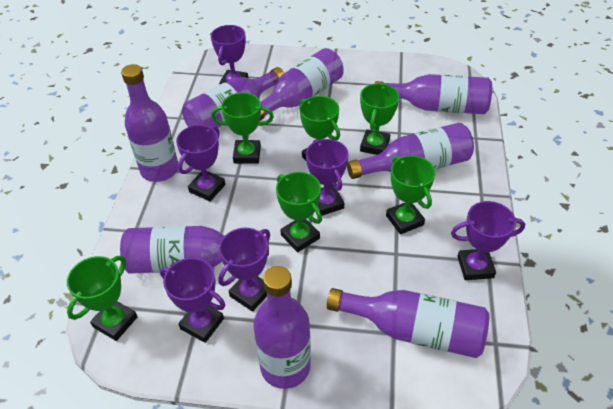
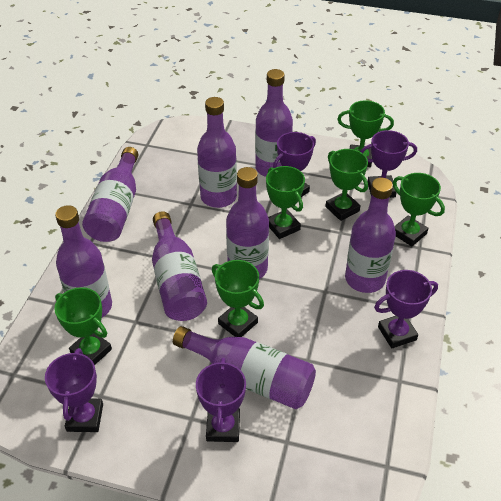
purple trophy: [160,258,225,343] [176,125,225,201] [211,25,248,84] [218,228,270,312] [306,139,349,216] [451,201,525,280] = 6 -> [45,348,103,432] [196,357,246,442] [273,132,316,197] [360,130,417,198] [374,270,438,348] = 5

